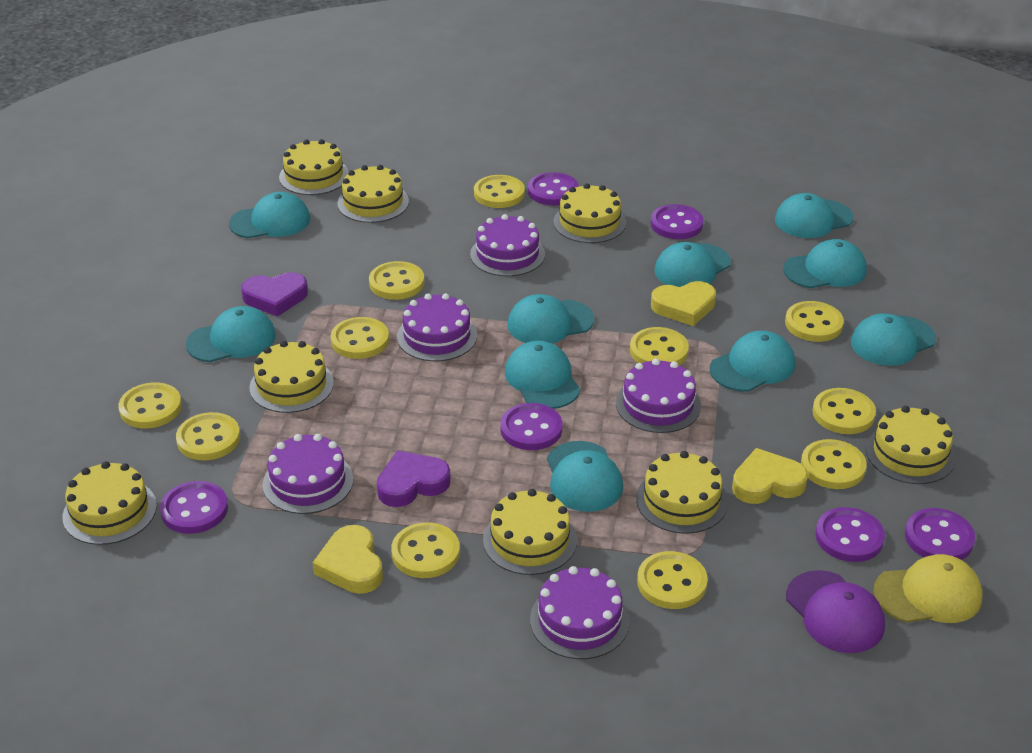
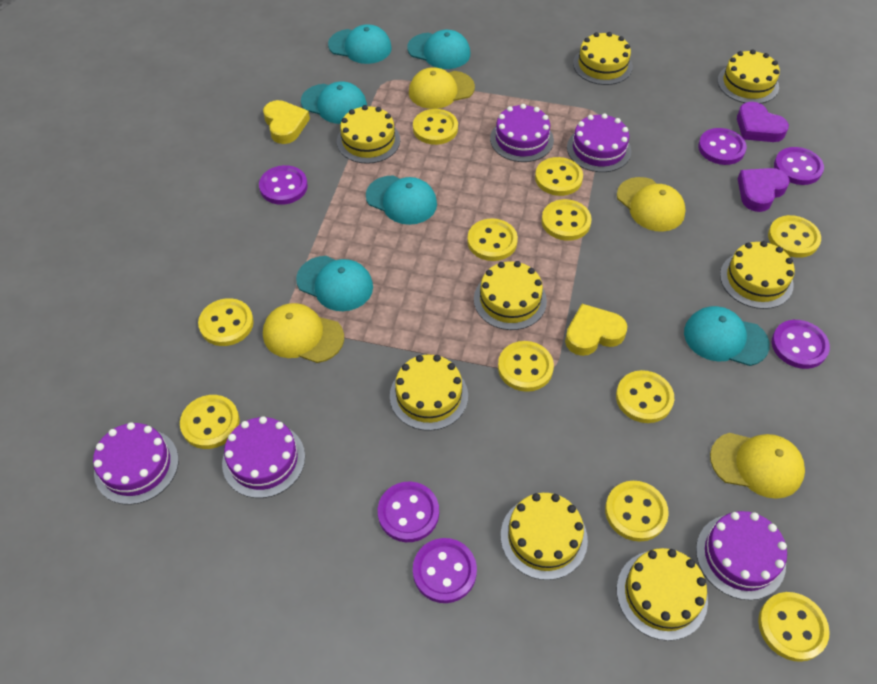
purple cap: [786,570,885,653] = 1 -> none = 0
turquoise cap: [186,306,276,362] [229,192,310,238] [505,341,580,409] [507,294,594,344] [547,441,623,512] [654,242,731,287] [710,331,795,392] [775,193,854,238] [783,239,867,288] [851,313,936,366] = 10 -> [296,256,373,311] [301,81,367,124] [328,24,392,64] [366,175,437,225] [407,30,470,69] [684,306,770,366] = 6
yellow cap: [873,554,982,623] = 1 -> [263,303,344,363] [409,67,475,109] [617,177,686,232] [710,433,805,499] = 4
yellow heart: [313,525,383,594] [651,281,716,326] [732,448,808,504] = 3 -> [263,100,310,144] [565,304,627,356] = 2

